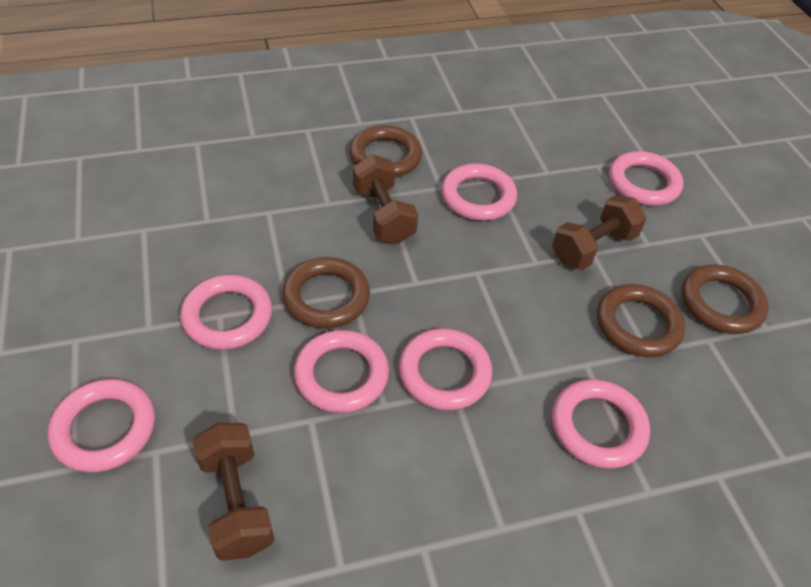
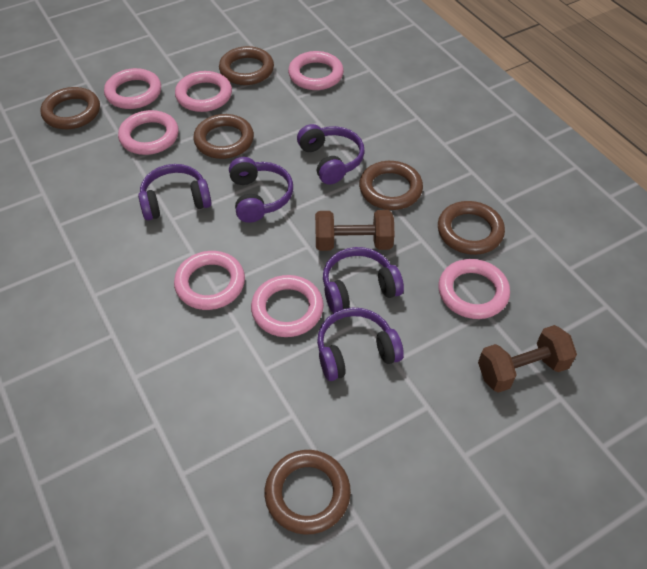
brown dumbbell: [192,423,275,561] [353,154,418,244] [552,195,646,270] = 3 -> [315,210,394,251] [478,325,577,393] = 2
brown ring: [282,257,370,329] [349,125,422,177] [597,284,685,357] [681,264,769,334] = 4 -> [40,87,100,129] [193,114,254,159] [219,46,274,85] [265,450,351,535] [359,161,423,210] [438,201,505,255] = 6
purple headphones: none = 0 -> [138,164,212,220] [229,157,293,223] [297,124,365,184] [317,308,404,381] [323,247,404,313] = 5

